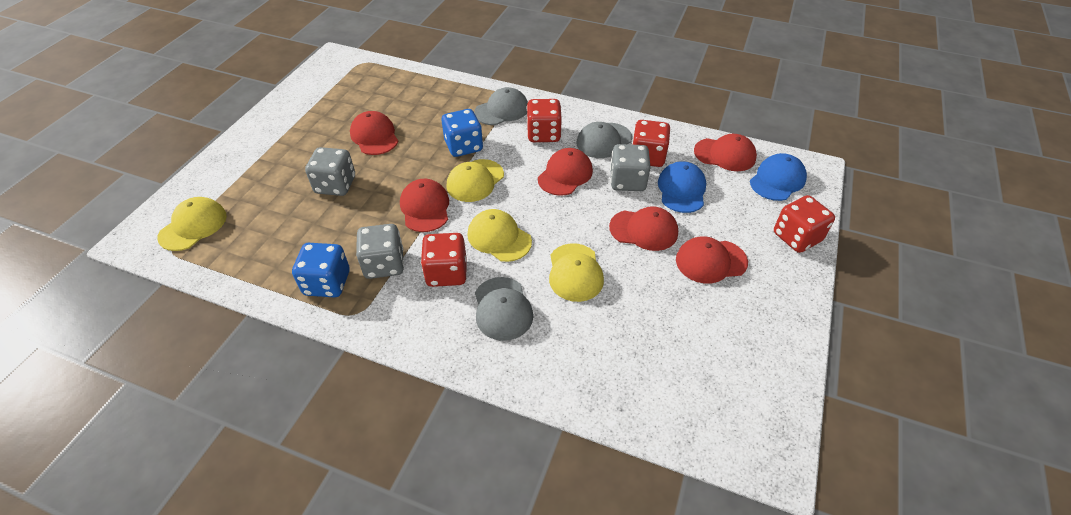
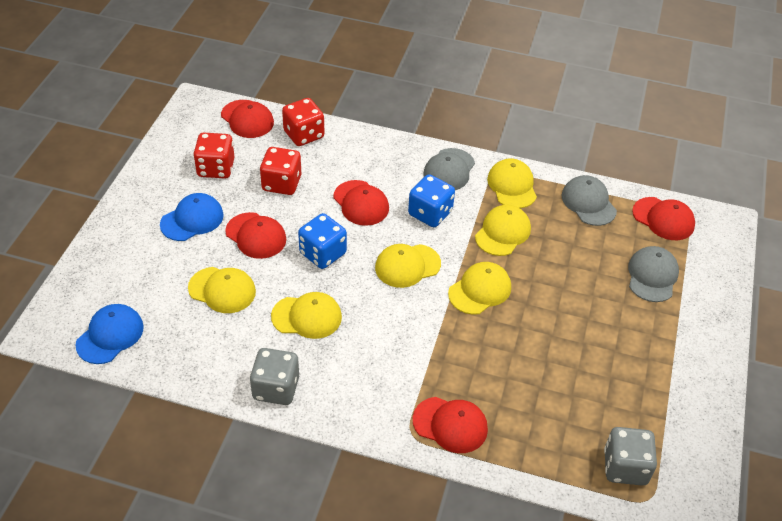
grey dice: [305,147,355,196] [356,224,404,279] [610,144,650,191] = 3 -> [250,348,299,405] [604,427,657,486] = 2
red cap: [350,111,398,155] [400,179,449,232] [538,148,593,196] [609,206,678,251] [676,236,748,284] [694,134,757,171] = 6 -> [221,100,274,138] [225,212,286,259] [333,180,389,226] [413,397,488,453] [632,197,695,240] = 5
red dice: [421,233,466,287] [527,99,562,142] [632,120,670,167] [774,195,835,253] = 4 -> [193,133,235,178] [260,147,301,195] [282,98,325,146] = 3
yellow cap: [157,197,227,251] [446,159,504,202] [467,209,532,262] [549,243,604,302] = 4 -> [188,267,256,313] [271,292,342,339] [375,244,441,288] [448,262,511,315] [475,205,531,256] [487,159,537,208] = 6

